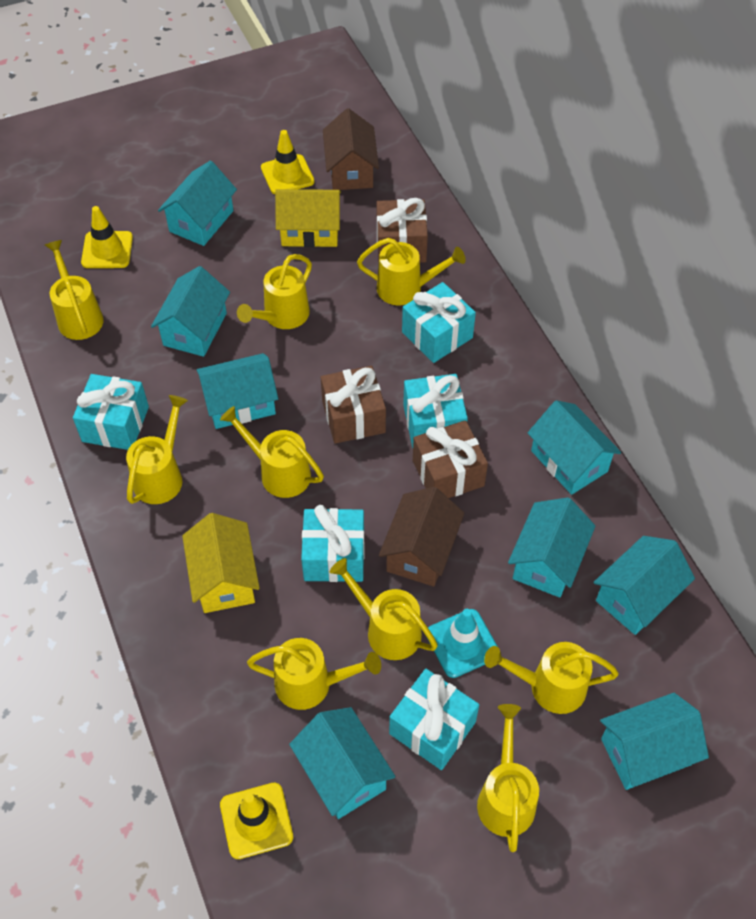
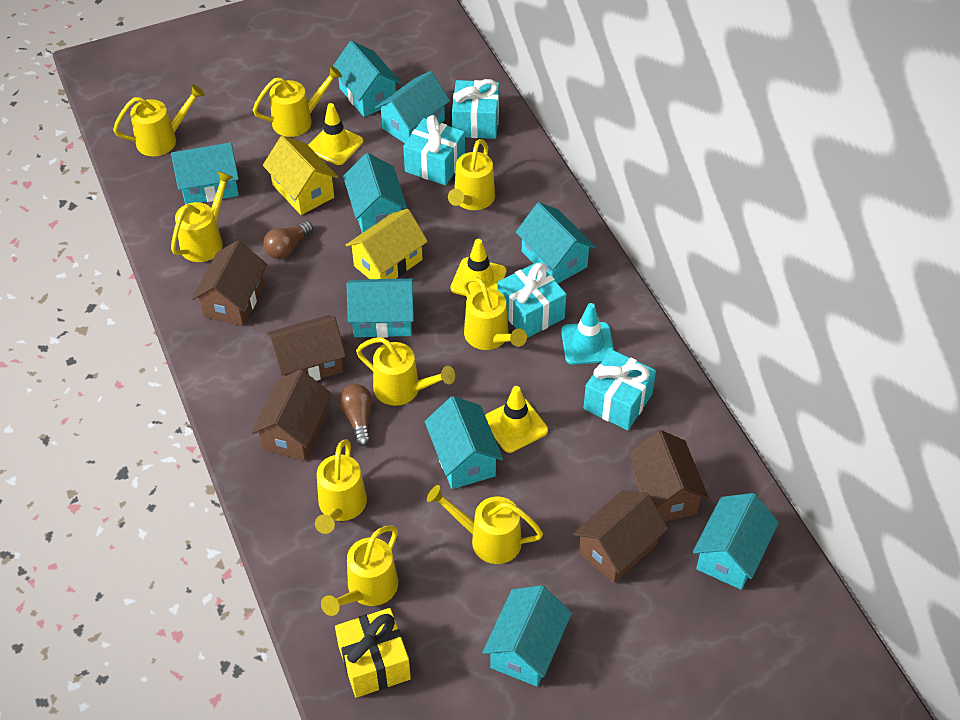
brown gift: [321,366,386,444] [377,198,428,263] [413,420,488,498] = 3 -> none = 0
brown house: [323,108,379,190] [379,487,464,587] = 2 -> [192,240,267,326] [251,369,332,461] [266,315,346,381] [573,490,668,583] [628,430,709,522] = 5
brown light bulb: none = 0 -> [263,221,313,259] [339,384,372,446] = 2
turquoise gift: [73,374,149,450] [301,505,365,582] [389,669,479,770] [402,282,476,363] [403,374,468,448] = 5 -> [403,115,465,185] [452,79,500,139] [498,262,566,338] [584,349,656,430] = 4
turquoise house: [151,266,230,357] [158,161,237,246] [197,353,278,429] [289,707,395,819] [508,497,596,598] [528,400,621,495] [594,536,695,635] [600,693,709,790] = 8 -> [171,142,239,205] [333,41,401,117] [343,153,407,233] [347,278,414,338] [375,71,450,143] [424,396,503,489] [482,585,572,687] [516,202,596,284] [693,493,779,590] = 9
yellow gift: none = 0 -> [335,608,411,698] = 1

